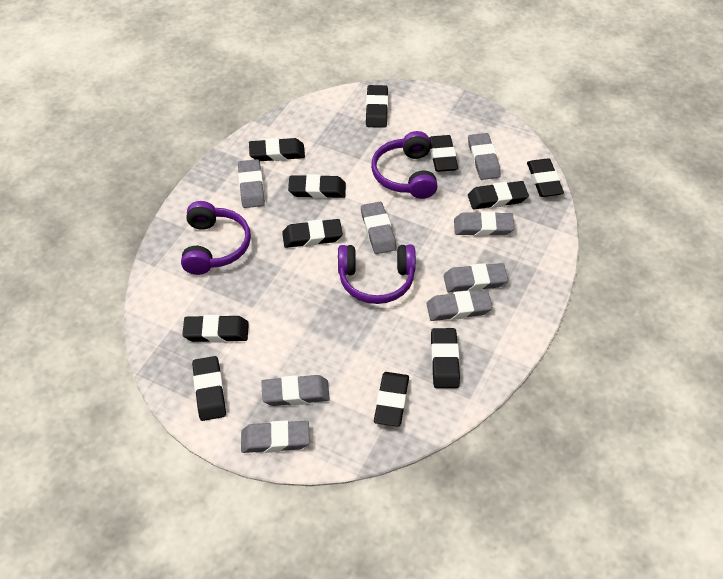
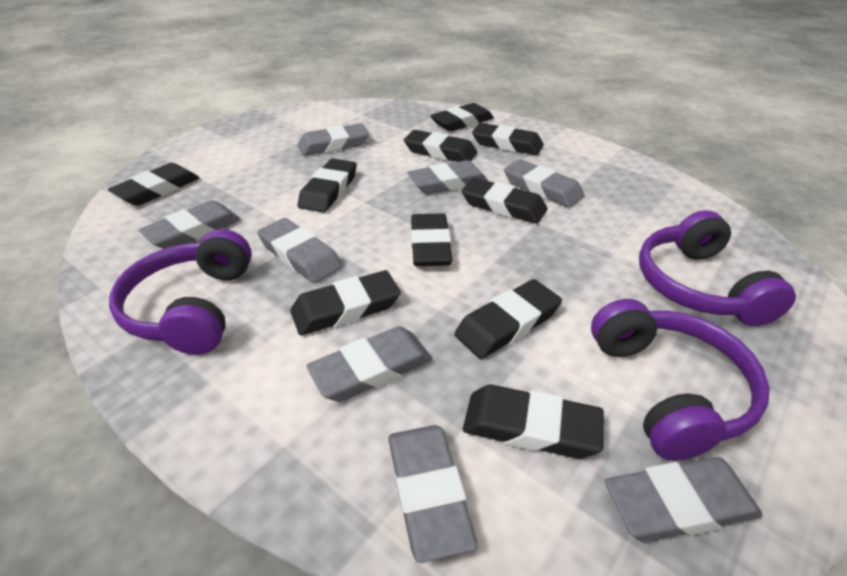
black eraser: [182,315,249,343] [192,356,226,421] [249,138,305,161] [282,219,343,248] [288,174,346,198] [366,85,388,128] [374,372,409,427] [429,135,458,172] [431,328,460,388] [468,181,529,209] [527,158,564,197] = 11 -> [108,163,199,206] [290,270,401,335] [298,159,357,213] [404,130,477,162] [411,213,452,266] [430,103,494,131] [455,279,562,359] [461,178,547,224] [463,385,604,459] [472,123,544,155] = 10

